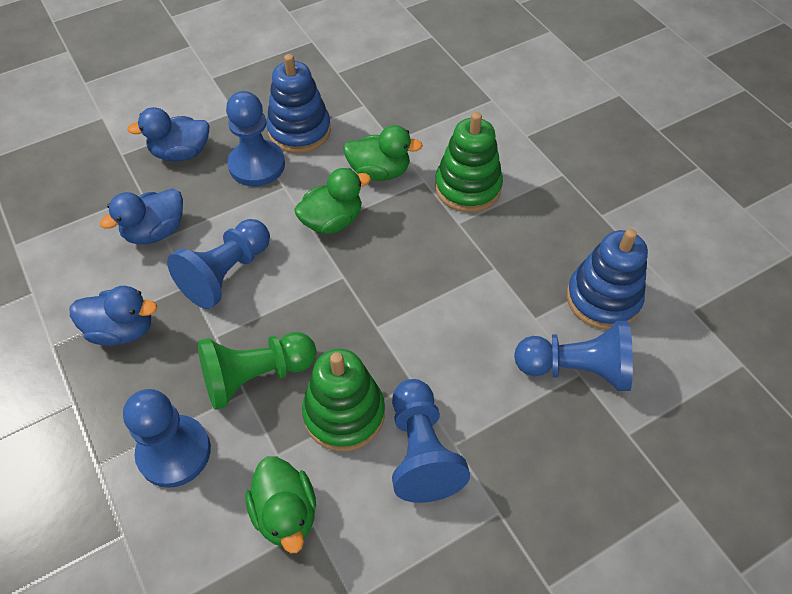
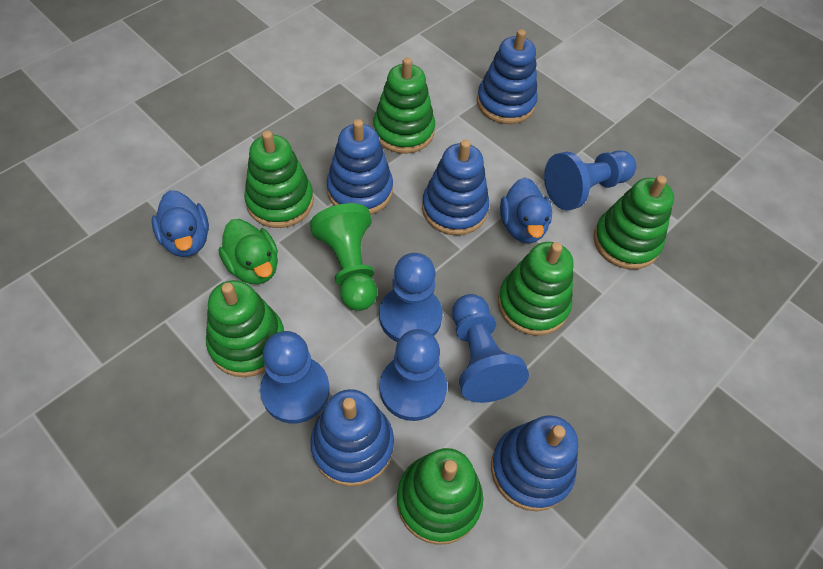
blue duck: [69,286,157,346] [100,189,183,244] [127,107,209,162] = 3 -> [152,190,209,257] [500,177,552,243] = 2
blue stacking toy: [266,54,331,153] [567,229,648,330] = 2 -> [310,389,394,487] [326,119,393,215] [422,139,489,235] [477,29,538,124] [491,415,578,511] = 5
green duck: [245,456,316,553] [294,168,371,234] [343,125,423,181] = 3 -> [219,219,278,284] = 1
green stacking toy: [302,349,385,451] [435,112,503,212] = 2 -> [206,280,284,377] [244,130,314,228] [373,57,435,154] [397,448,483,545] [498,242,574,336] [593,175,674,269] = 6

